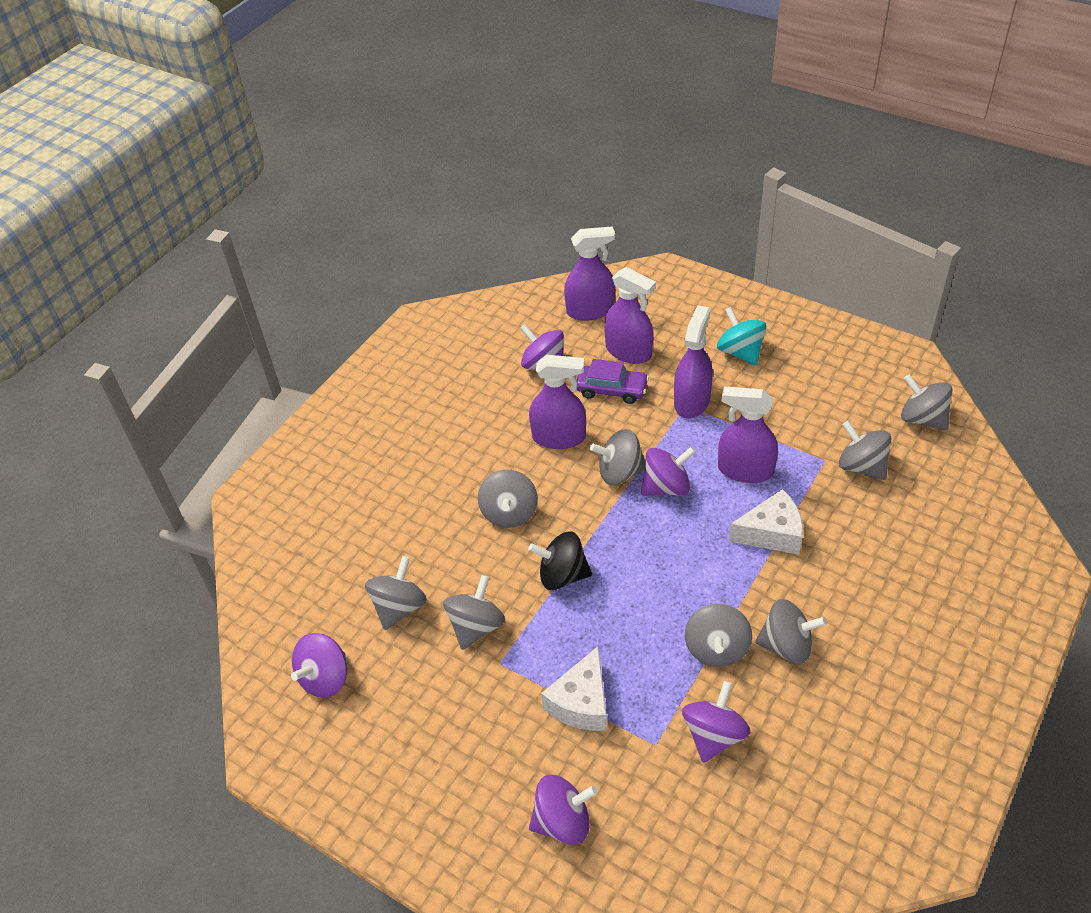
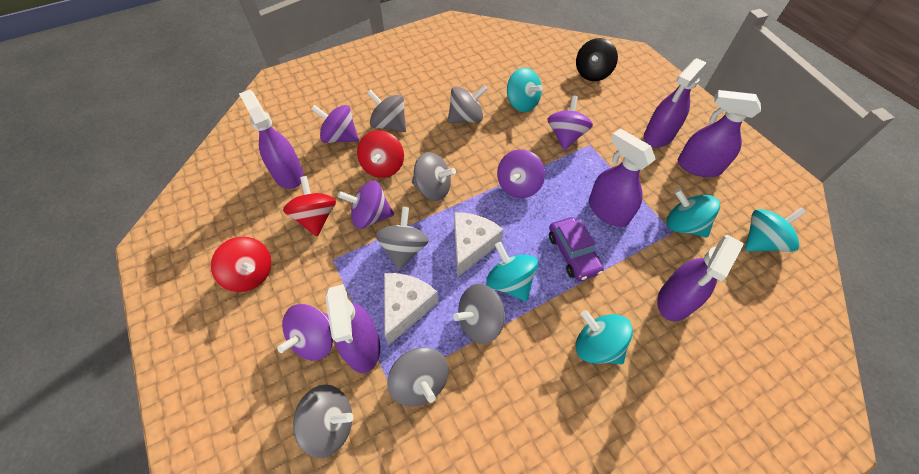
grey spinning top: [365,556,427,630] [443,575,505,650] [478,470,538,528] [590,429,645,485] [685,604,752,667] [755,599,827,664] [839,421,892,480] [901,374,953,430] = 8 -> [293,385,353,458] [367,89,406,132] [375,207,429,270] [387,347,448,407] [412,152,456,201] [448,85,488,123] [453,284,505,344] = 7
purple spray bottle: [529,355,586,449] [564,226,615,321] [604,267,656,364] [674,305,713,418] [718,387,778,483] = 5 -> [239,90,304,189] [325,284,381,373] [589,128,656,227] [644,58,707,148] [657,235,744,321] [678,90,761,177] = 6
red spinning top: none = 0 -> [211,237,271,292] [283,176,336,236] [357,130,404,178] = 3
turquoise spinning top: [717,307,767,366] = 1 -> [486,242,538,302] [507,68,543,112] [576,310,633,364] [667,189,720,237] [745,207,806,252] = 5

